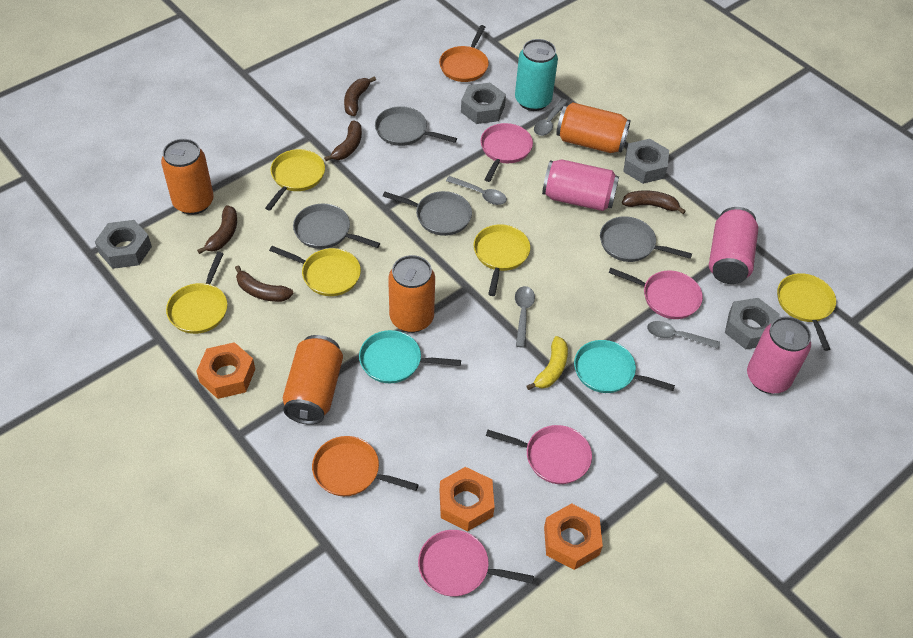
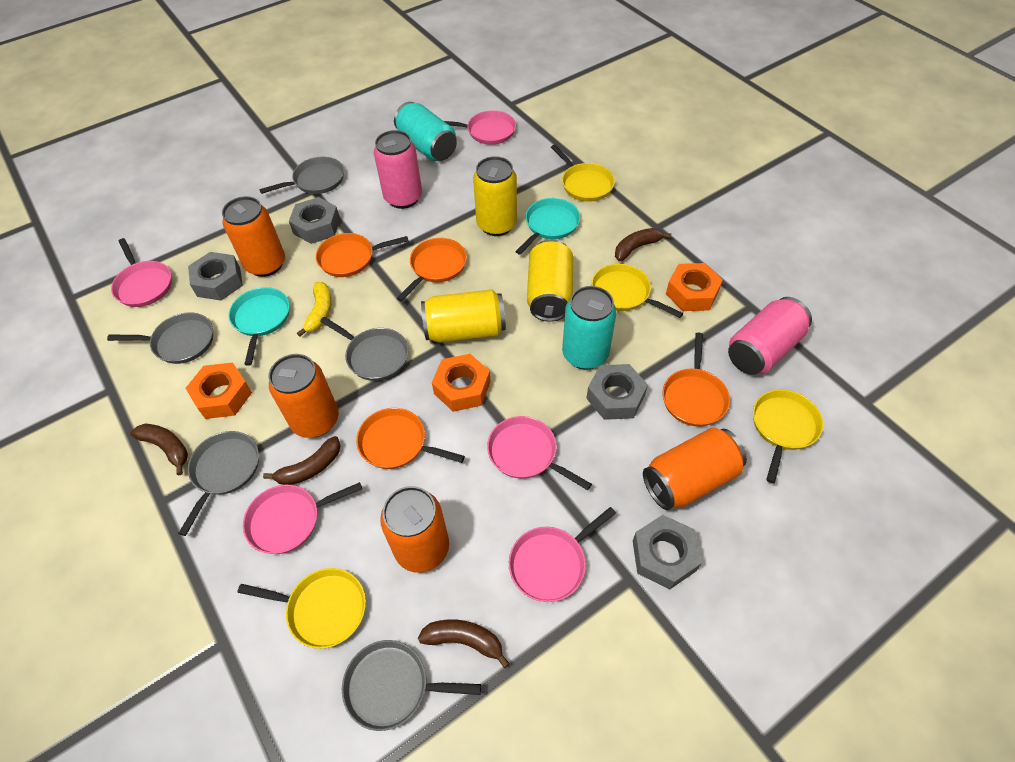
brown banana: [197,205,237,254] [235,266,294,302] [324,120,362,161] [344,77,376,116] [622,190,686,214] = 5 -> [130,424,188,475] [263,436,340,485] [418,619,510,668] [615,228,671,261] = 4
grey pan: [293,204,380,249] [375,106,457,146] [383,191,472,236] [600,216,692,262] = 4 -> [107,312,213,364] [178,431,259,536] [259,157,344,194] [320,317,409,381] [342,640,481,731] = 5
grey spoon: [446,176,507,205] [515,286,535,348] [534,98,568,136] [647,321,720,349] = 4 -> none = 0
orange pan: [312,436,419,496] [439,25,489,82] = 2 -> [316,233,409,277] [356,408,465,469] [397,238,467,301] [662,333,730,426] = 4
pink can: [542,159,619,211] [709,207,758,284] [747,316,811,394] = 3 -> [374,130,422,209] [728,297,812,375] = 2
pink pan: [418,530,534,597] [480,123,533,182] [486,425,592,484] [609,268,703,319] = 4 -> [111,238,172,307] [243,482,362,554] [444,110,516,145] [487,416,592,490] [509,507,616,602] = 5
turquoise can: [515,39,558,111] = 1 -> [394,102,457,161] [562,286,617,370] = 2
yellow can: none = 0 -> [421,289,506,343] [473,156,517,236] [527,239,573,322] = 3
yellow pan: [166,252,227,334] [265,149,325,211] [269,246,361,296] [473,224,530,296] [777,273,836,351] = 5 -> [237,568,366,649] [551,145,615,202] [591,264,683,318] [753,390,823,483] = 4

